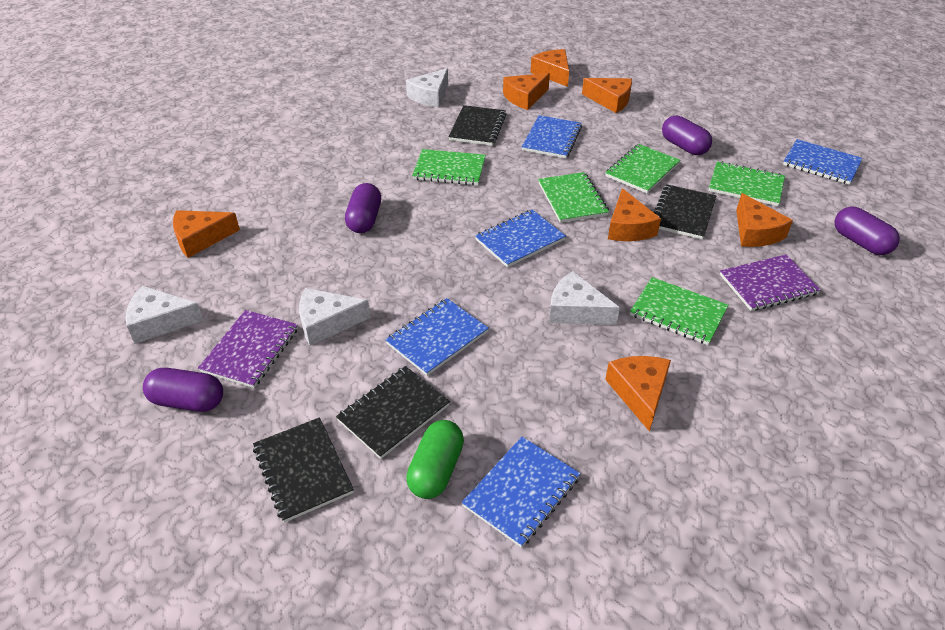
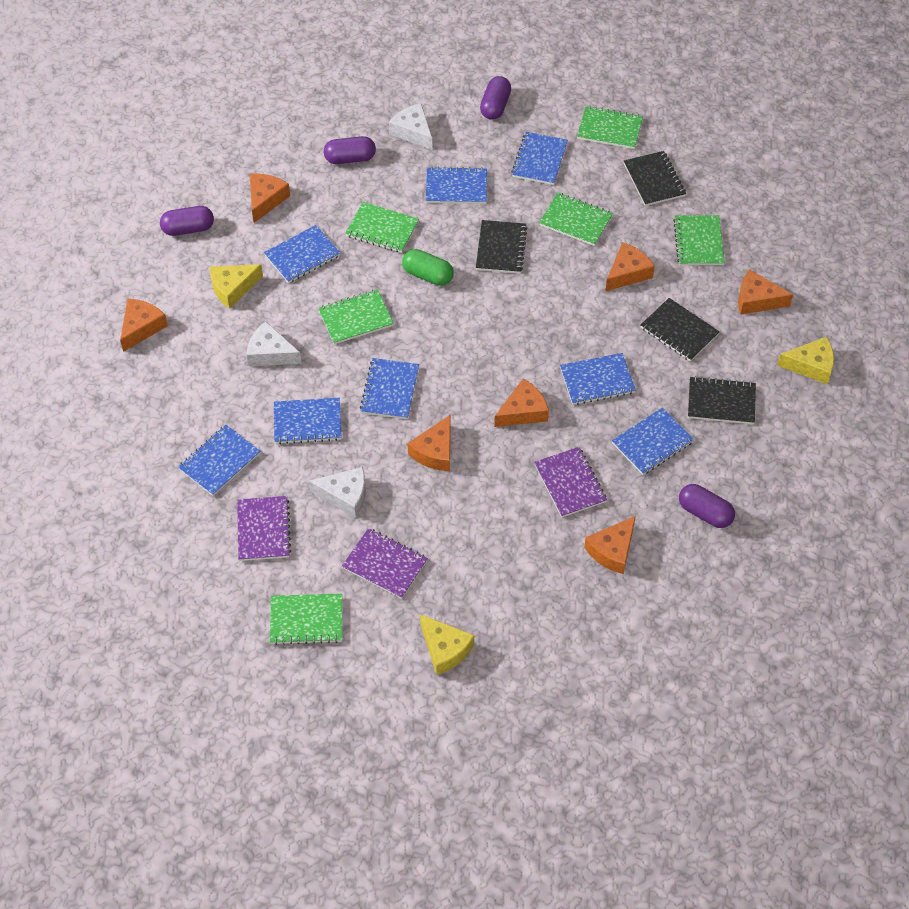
blue notebook: [385,298,489,376] [462,437,581,548] [475,210,566,268] [522,115,582,158] [783,139,863,185] = 5 -> [178,425,260,496] [264,225,340,283] [274,398,342,444] [360,358,419,419] [426,167,487,204] [511,132,568,185] [560,353,636,405] [612,407,694,475] = 8
green notebook: [412,149,486,185] [538,172,609,223] [605,144,680,193] [630,277,729,345] [709,161,785,206] = 5 -> [270,593,342,645] [318,290,394,344] [345,202,419,253] [539,193,613,246] [577,106,643,149] [673,215,725,265] = 6
purple notebook: [198,310,298,388] [720,254,821,311] = 2 -> [237,496,291,561] [342,528,428,599] [534,447,607,517] = 3
white cheese: [126,286,204,344] [299,288,371,346] [406,68,448,107] [549,271,620,325] = 4 -> [247,321,302,366] [309,467,366,518] [389,103,432,150] = 3
yellow cheese: none = 0 -> [210,264,263,309] [420,614,474,675] [777,337,834,384] = 3

